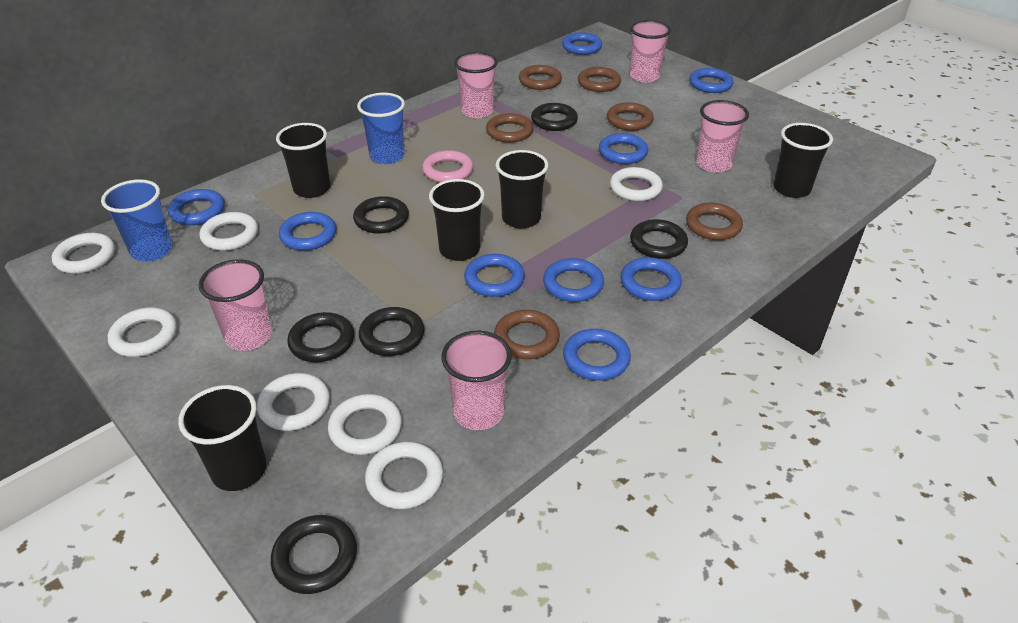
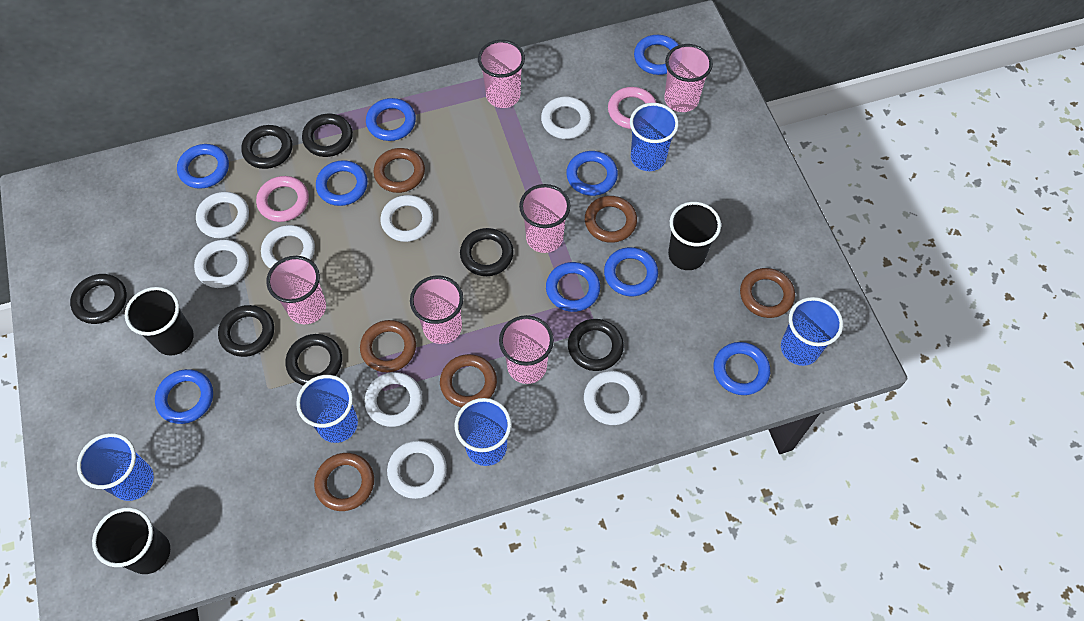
black cup: [178,385,266,491] [276,123,330,198] [429,179,485,261] [496,150,548,229] [773,123,833,198] = 5 -> [92,508,170,574] [125,287,194,356] [668,202,721,270] = 3
black ring: [271,515,357,594] [287,312,354,362] [353,196,409,234] [359,307,425,356] [531,103,578,131] [630,219,688,259] = 6 -> [70,274,127,324] [218,305,274,357] [241,125,292,169] [286,334,342,386] [302,114,353,157] [460,228,514,276] [568,319,624,371] = 7
blue cup: [101,179,172,261] [357,93,405,164] = 2 -> [77,433,154,501] [296,375,358,443] [455,398,511,466] [630,103,679,171] [781,297,843,366] = 5
pink cup: [198,259,272,351] [441,330,512,430] [454,52,498,119] [630,20,671,83] [696,100,749,173] = 5 -> [266,256,326,324] [410,275,463,344] [478,40,525,108] [499,315,554,384] [519,184,570,253] [664,44,713,112] = 6
pink ring: [422,150,473,182] = 1 -> [256,176,309,222] [608,87,657,129] = 2
white ring: [52,233,115,274] [108,308,177,357] [199,212,258,251] [257,373,330,431] [328,394,402,455] [365,442,443,509] [610,167,663,201] = 7 -> [194,239,249,288] [196,192,249,238] [261,225,315,269] [364,372,422,427] [380,195,433,242] [387,441,447,499] [541,96,591,139] [584,371,641,425] = 8

